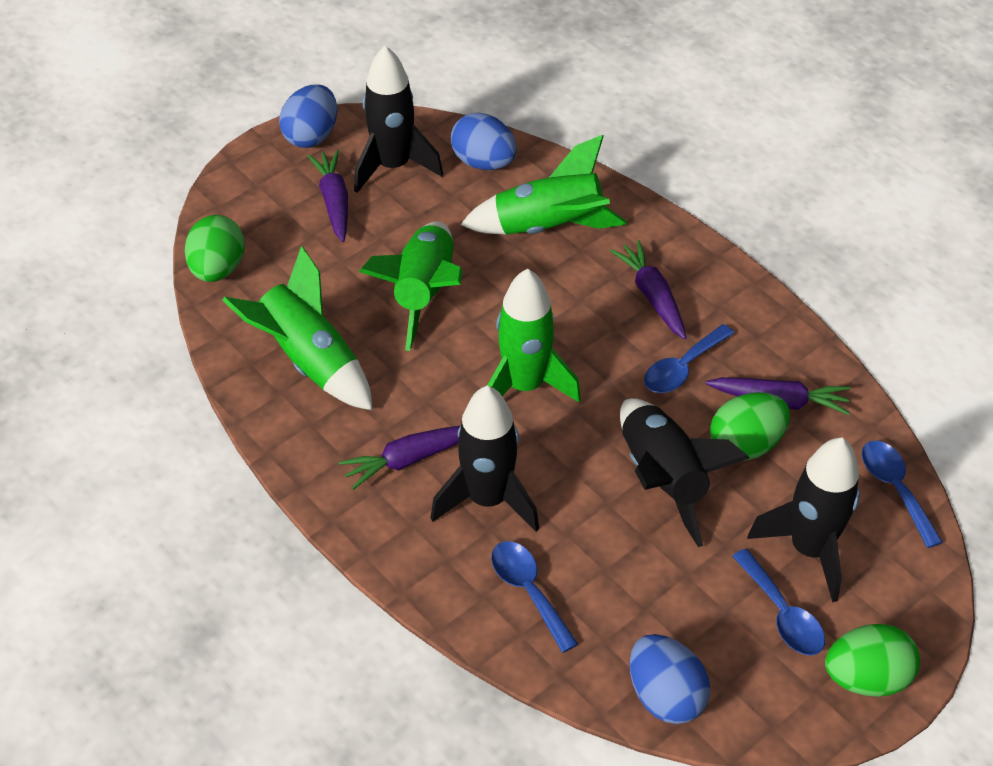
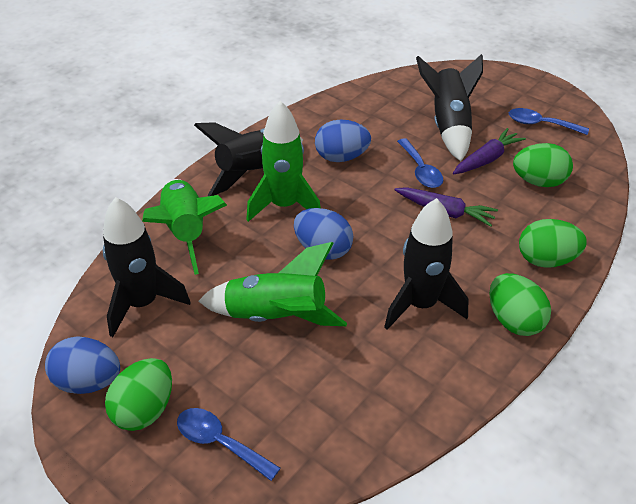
blue spoon: [491,541,578,653] [644,324,734,393] [732,549,825,656] [862,441,943,548] = 4 -> [177,408,280,481] [397,138,443,188] [509,108,589,135] = 3
green egg: [185,215,245,282] [710,392,790,461] [825,624,920,697] = 3 -> [105,358,172,431] [490,273,551,336] [513,143,573,187] [519,219,587,268] = 4
green rocket: [222,246,373,411] [359,221,462,351] [460,135,627,235] [487,269,581,402] = 4 -> [142,179,227,275] [198,242,347,326] [246,101,321,222] = 3
purple carrot: [308,150,348,242] [339,426,460,490] [610,240,687,339] [706,377,850,415] = 4 -> [394,187,498,227] [453,128,526,174] = 2

